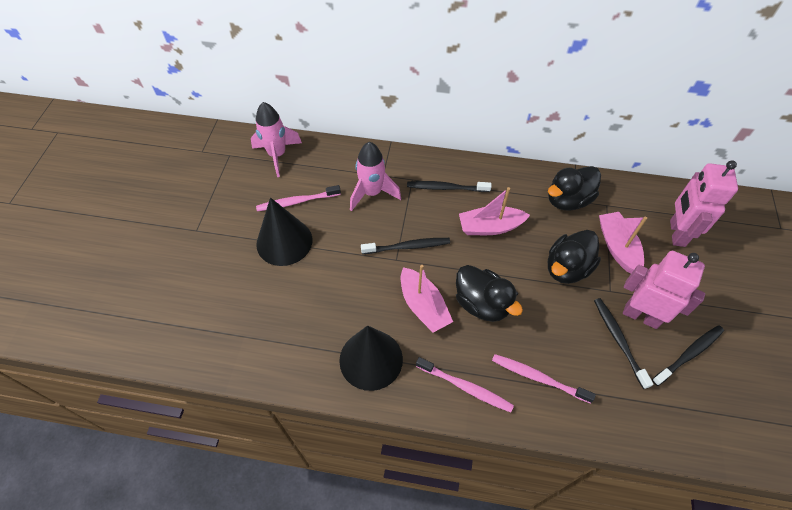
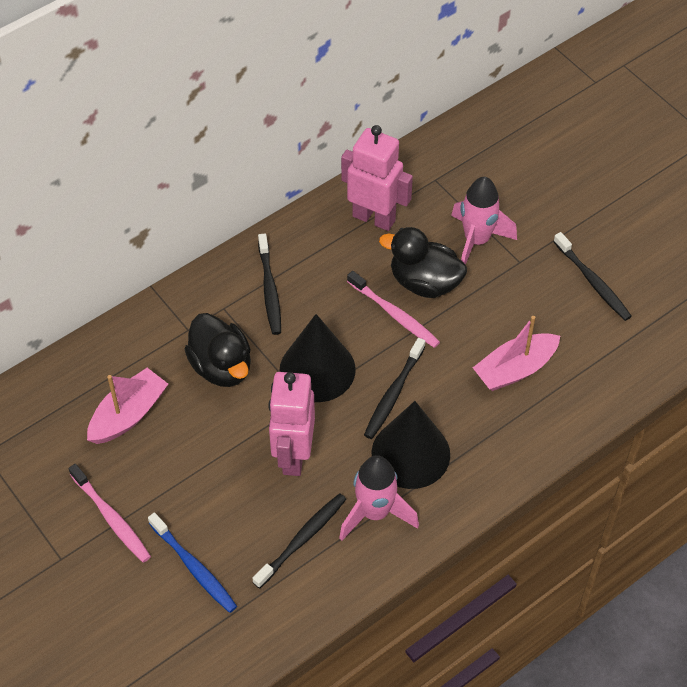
black duck: [456,265,523,322] [548,166,601,210] [548,230,601,284] = 3 -> [184,313,251,387] [379,227,467,298] = 2
blue toothbrush: none = 0 -> [148,512,237,613] = 1
pink boat: [401,265,453,333] [459,187,530,235] [599,212,647,274] = 3 -> [87,368,168,444] [473,316,560,391] = 2
pink toothbrush: [256,185,341,211] [416,357,514,412] [492,354,596,404] = 3 -> [68,464,151,563] [347,271,440,348] = 2

